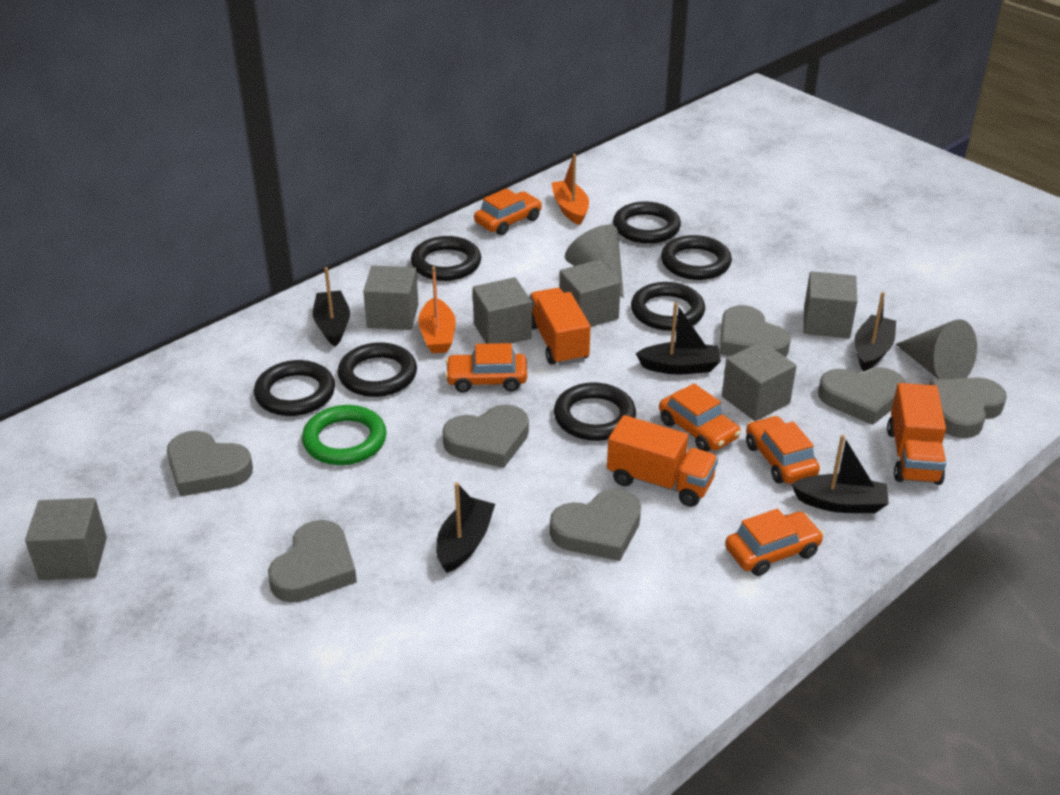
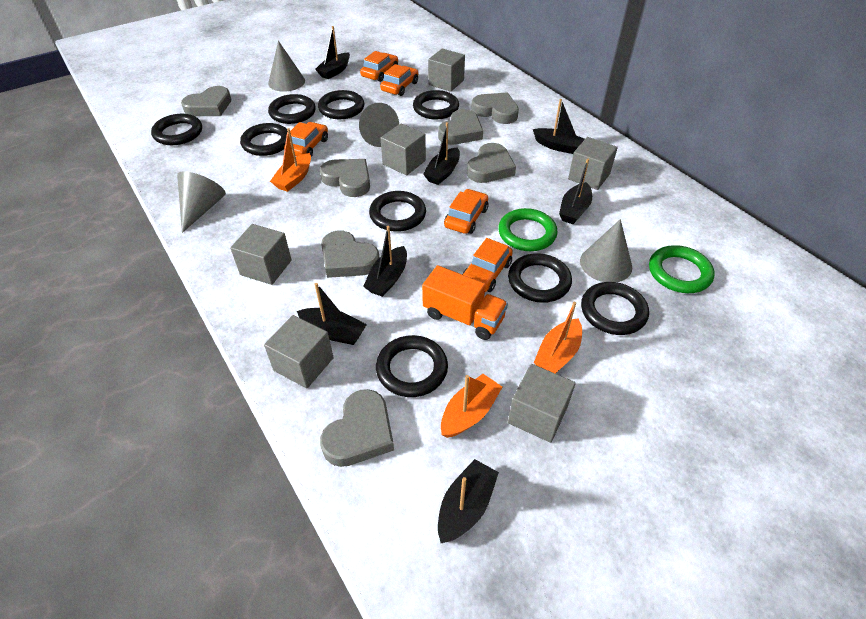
black boat: [313,267,350,347] [436,482,495,573] [635,302,721,374] [791,435,889,513] [854,292,896,372] = 5 -> [297,283,367,345] [315,26,350,79] [363,226,407,297] [423,122,460,185] [438,459,499,543] [533,99,585,154] [559,159,592,224] = 7
black ring: [254,360,335,416] [338,342,417,397] [411,236,481,281] [554,382,636,441] [613,201,681,244] [631,282,705,331] [661,235,732,280] = 7 -> [151,114,202,145] [240,123,288,156] [268,94,316,124] [318,90,364,119] [369,191,426,232] [376,335,448,397] [413,90,459,119] [508,253,572,303] [581,282,649,335] = 9
green ring: [302,405,387,465] = 1 -> [498,208,558,251] [649,245,715,293] = 2
grey cone: [565,225,624,298] [896,319,977,379] = 2 -> [177,171,226,233] [268,41,305,92] [359,103,399,147] [580,219,632,282] = 4
orange boat: [418,266,456,353] [551,154,589,225] = 2 -> [270,128,311,192] [441,374,502,438] [534,302,582,374] = 3
orange truck: [529,288,590,366] [607,415,718,507] [887,383,946,485] = 3 -> [422,265,508,340] = 1

